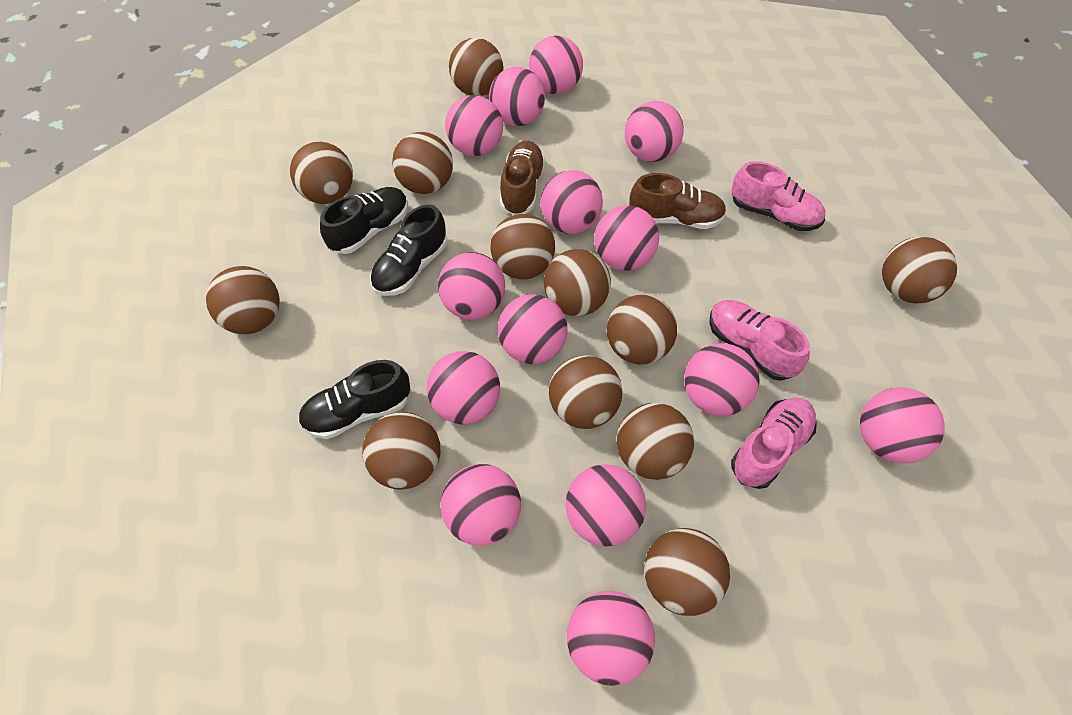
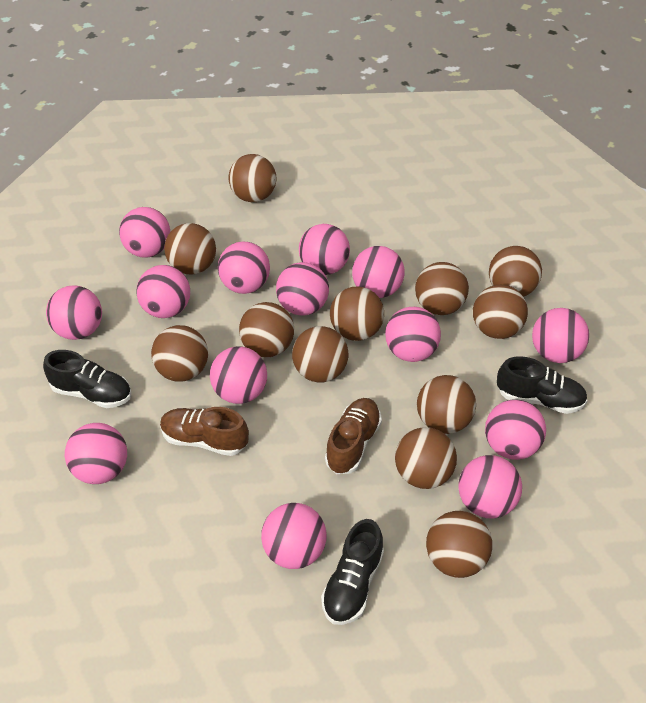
pink shoe: [709,300,810,381] [731,161,825,231] [731,398,817,489] = 3 -> none = 0

